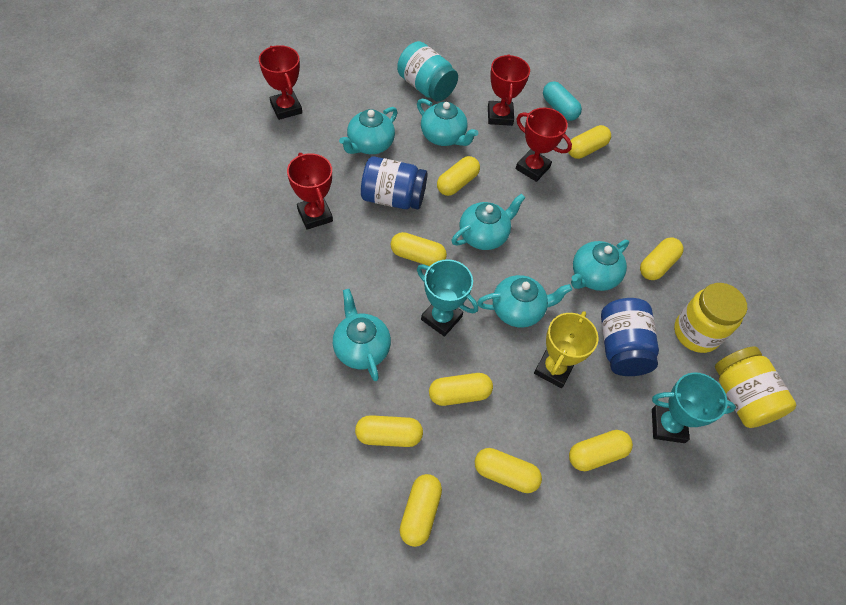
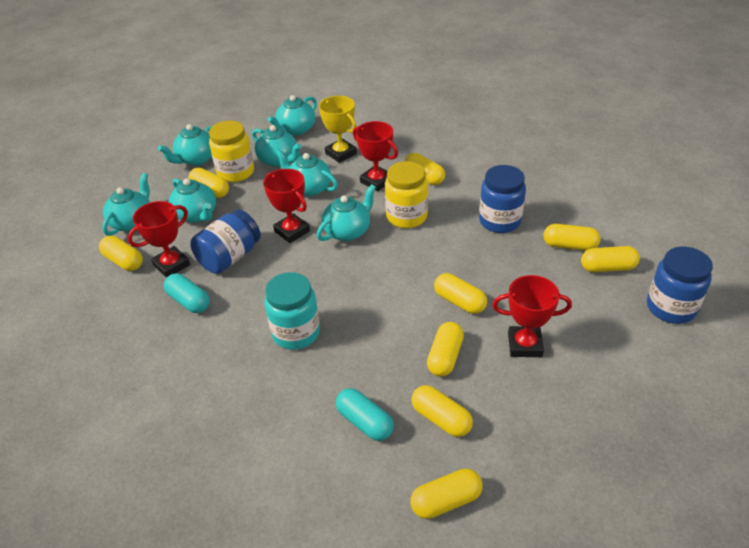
blue jar: [361,156,427,209] [601,298,659,376] = 2 -> [190,209,261,274] [479,165,526,233] [647,247,713,324] = 3
turquoise capsule: [543,81,582,121] = 1 -> [164,273,210,313] [336,388,394,441] = 2
turquoise teapot: [333,289,391,381] [339,107,398,154] [417,99,478,146] [452,194,525,250] [477,275,572,328] [571,240,629,291] = 6 -> [102,173,150,236] [158,124,212,166] [169,178,216,223] [252,125,302,167] [268,95,317,135] [275,149,338,196] [317,184,376,241] = 7
turquoise trophy: [417,259,478,337] [652,372,736,443] = 2 -> none = 0

